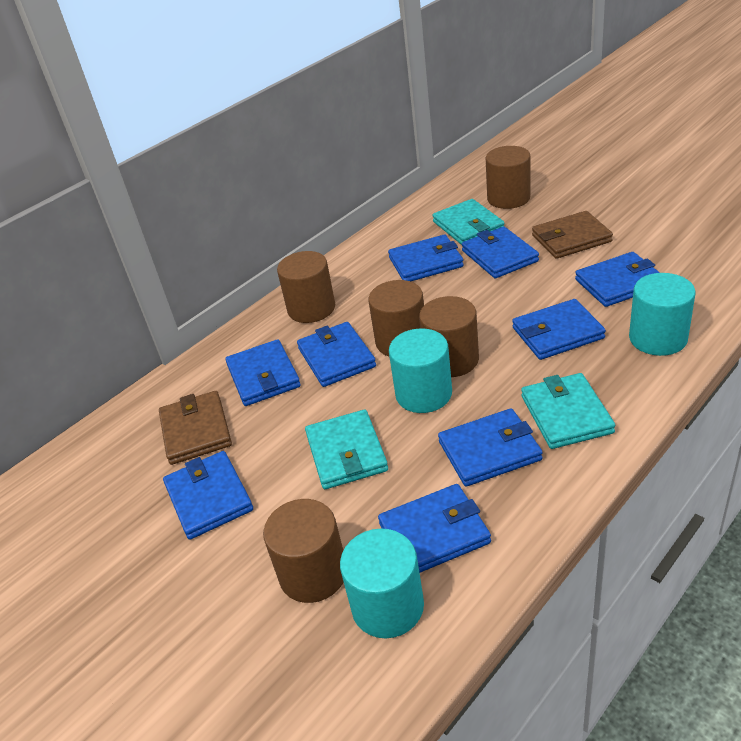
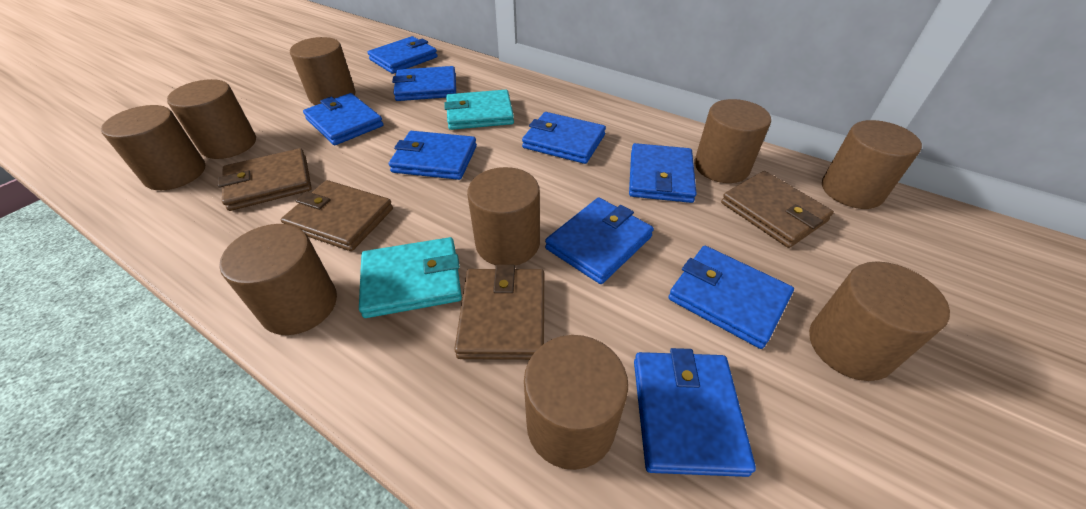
brown cylinder: [263,499,344,603] [277,251,335,323] [368,280,424,356] [419,296,479,377] [486,146,531,209] = 5 -> [101,105,205,190] [167,79,256,159] [219,224,337,335] [290,37,356,105] [467,167,540,266] [524,335,628,470] [694,99,771,183] [809,261,950,381] [822,120,922,209] = 9
brown wallet: [159,391,232,465] [532,211,613,259] = 2 -> [218,148,312,211] [281,180,393,251] [454,265,544,360] [721,171,834,248] = 4
turquoise cylinder: [340,529,424,638] [389,328,452,413] [629,273,696,356] = 3 -> none = 0
turquoise wallet: [305,410,388,489] [432,199,505,245] [521,373,615,449] = 3 -> [359,237,462,318] [444,90,514,130] = 2

